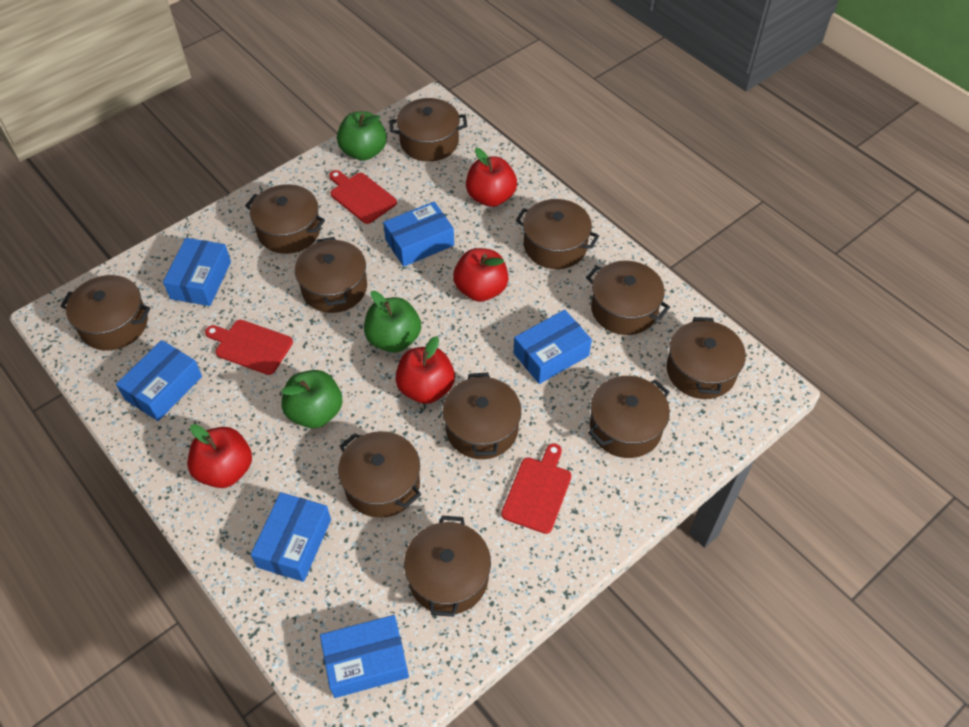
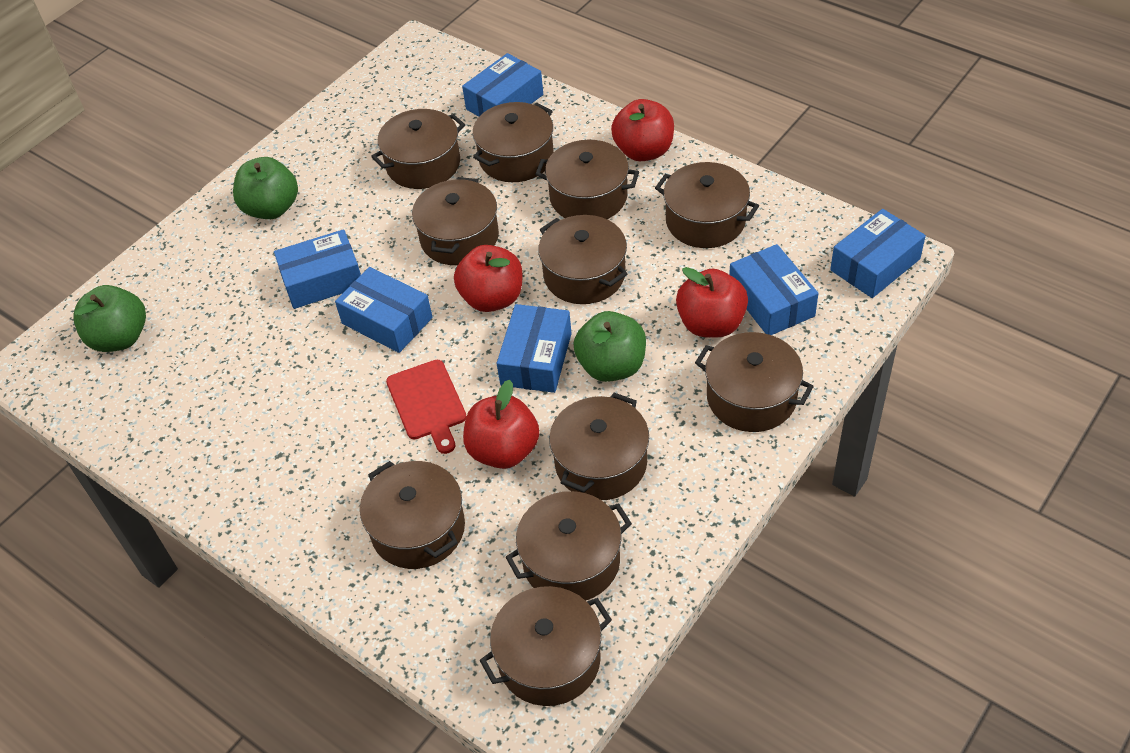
red cutting board: [205,320,293,375] [329,170,397,224] [501,443,572,534] = 3 -> [386,360,467,454] = 1

